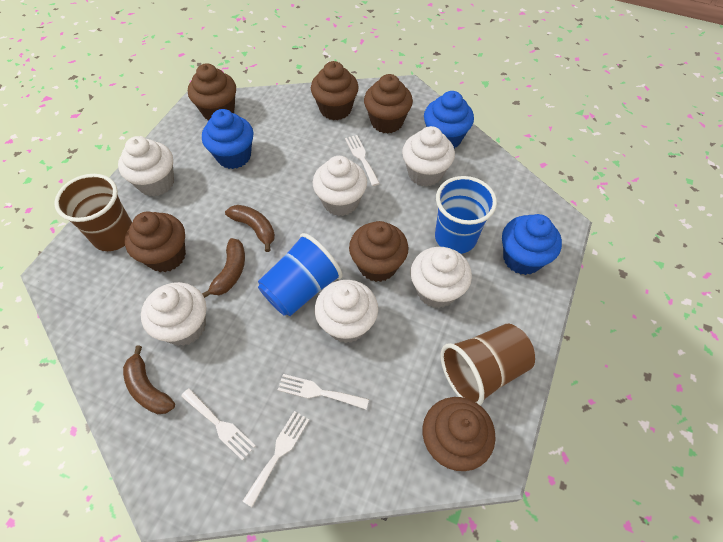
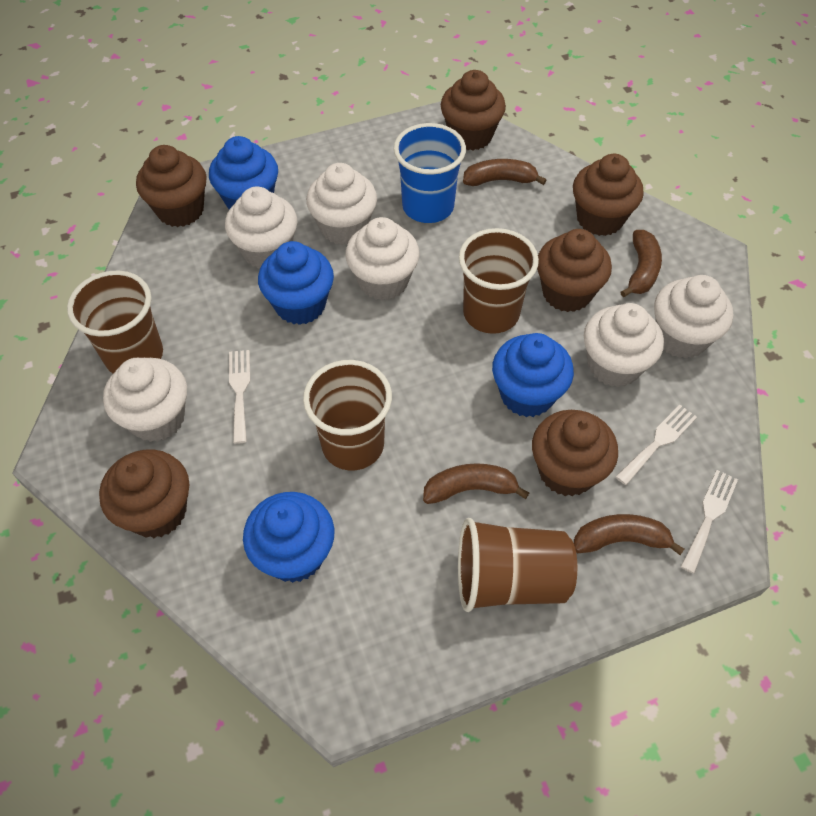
blue cup: [258,233,342,316] [435,176,497,254] = 2 -> [394,123,466,223] = 1
blue cupcake: [202,109,254,169] [424,91,474,148] [502,214,562,275] = 3 -> [209,136,278,209] [243,492,334,583] [258,241,334,325] [492,333,574,417] = 4
brown banana: [123,346,175,414] [202,238,245,298] [225,205,275,252] = 3 -> [423,463,529,504] [463,159,547,186] [574,514,684,555] [621,230,662,297] = 4
brown cup: [54,174,132,251] [441,323,535,405] = 2 -> [67,271,163,373] [303,360,392,470] [458,518,577,612] [459,228,539,334] = 4
white fork: [181,388,256,461] [243,411,309,507] [278,374,369,409] [345,135,380,186] = 4 -> [229,350,250,444] [616,404,697,485] [681,470,738,574] = 3

